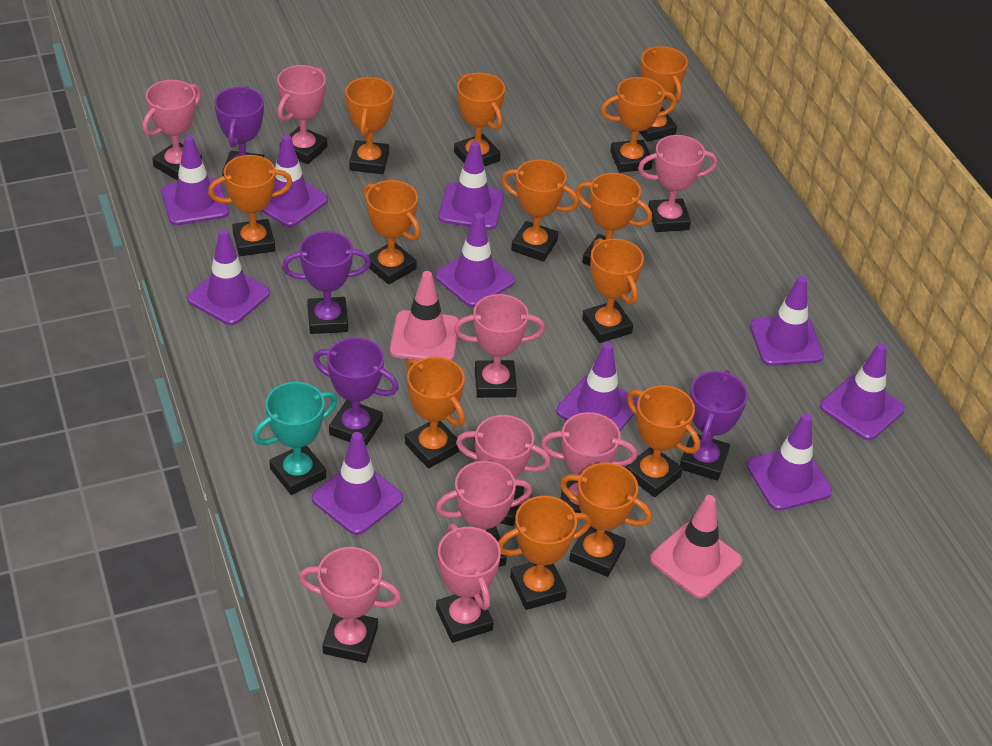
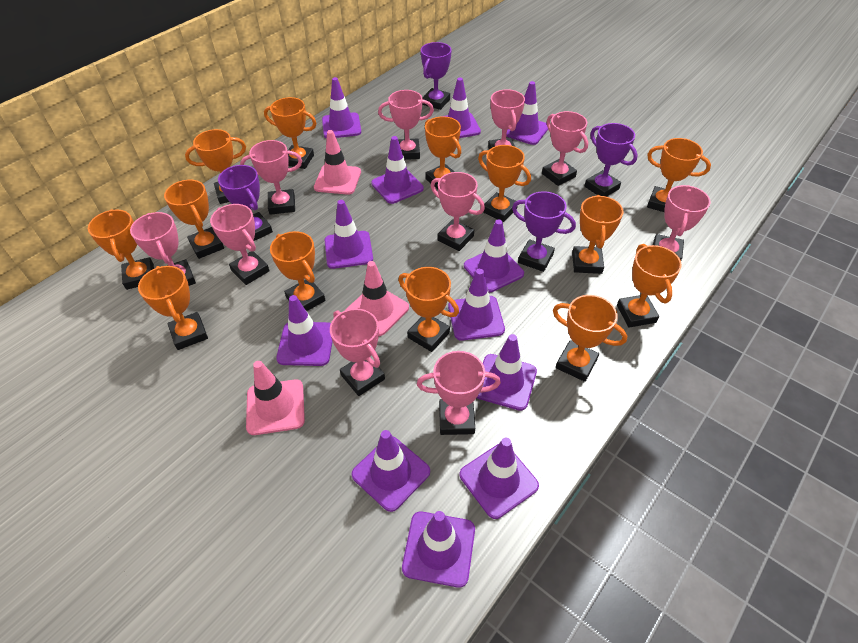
pink traffic cone: [390,271,459,361] [650,495,742,599] = 2 -> [246,361,305,435] [314,130,361,195] [346,261,409,336] = 3
pink trophy: [142,80,202,181] [277,65,327,164] [299,547,401,663] [435,461,532,567] [436,524,501,643] [454,294,545,398] [456,415,551,526] [541,412,637,520] [638,135,717,232] = 9 -> [130,212,196,286] [210,204,270,285] [240,140,302,215] [330,309,385,396] [378,90,434,160] [417,351,501,435] [431,172,485,251] [488,89,525,150] [542,111,588,186] [653,185,711,260] = 10
purple traffic cone: [161,136,229,225] [187,229,270,325] [261,135,328,227] [312,432,403,535] [435,213,515,307] [438,141,504,230] [557,342,638,431] [747,414,832,511] [750,276,824,366] [820,343,904,440] = 10 -> [276,295,333,366] [322,77,361,138] [325,200,373,269] [351,430,430,512] [371,136,424,204] [402,511,475,588] [441,78,481,138] [448,269,505,341] [460,438,539,519] [464,219,524,292] [477,334,537,411] [506,81,548,145] = 12
turquoise trophy: [253,382,337,495] = 1 -> none = 0

